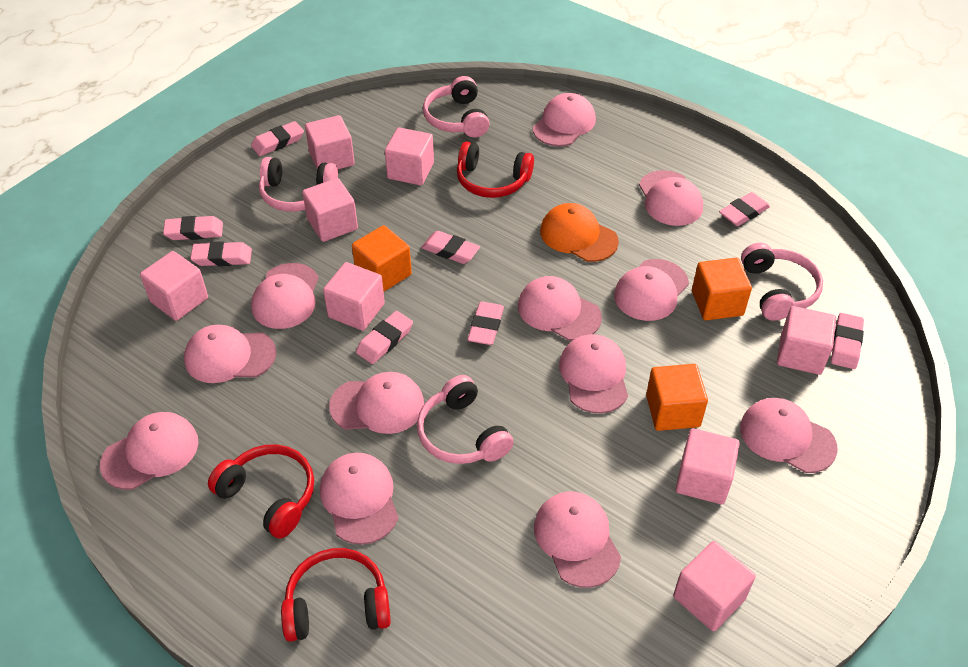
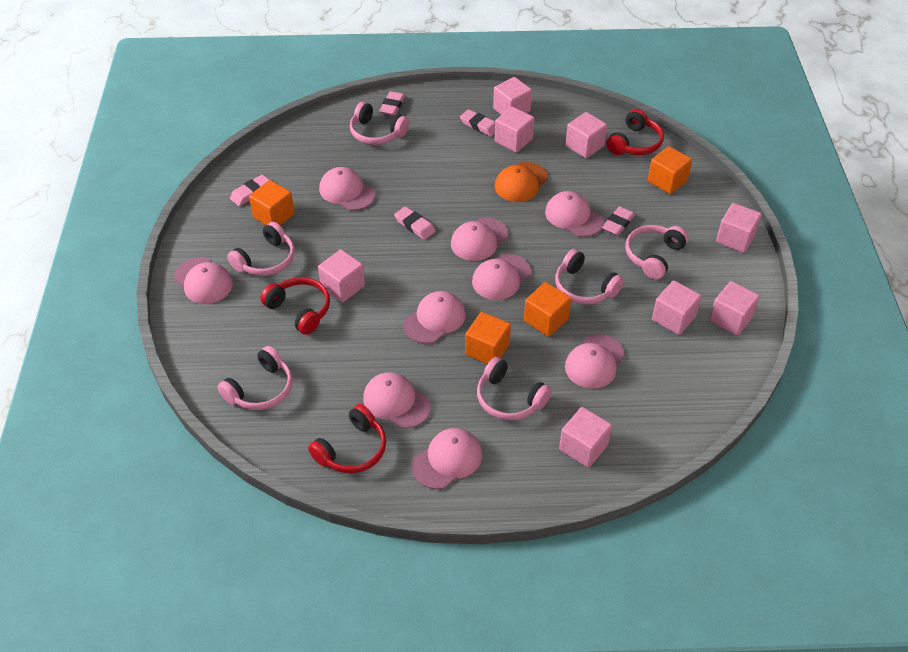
orange cube: [352,225,412,292] [646,364,708,431] [692,258,752,320] = 3 -> [249,180,295,225] [465,312,511,364] [524,282,571,337] [648,146,692,194] = 4
pink cap: [100,412,198,490] [184,325,276,383] [251,263,319,329] [320,453,398,545] [329,372,424,434] [518,276,602,341] [533,93,596,146] [534,491,621,588] [559,334,628,413] [614,259,689,321] [639,170,703,226] [740,398,838,473] = 12 -> [174,257,233,304] [319,167,375,210] [363,372,431,429] [403,291,466,344] [412,428,482,489] [451,218,508,261] [472,254,531,300] [545,191,603,237] [565,334,625,389] = 9
pink eraser: [163,216,223,240] [190,241,252,266] [251,121,304,156] [356,311,413,364] [421,231,480,264] [467,301,504,345] [719,192,770,226] [831,313,864,369] = 8 -> [230,174,269,206] [379,91,405,116] [394,206,436,240] [460,109,495,136] [602,206,635,236] = 5
pink headphones: [259,157,338,212] [417,375,514,464] [423,76,490,137] [741,243,823,321] = 4 -> [217,346,293,410] [227,222,295,276] [350,102,409,145] [477,357,552,420] [555,249,624,305] [625,225,689,280] = 6

